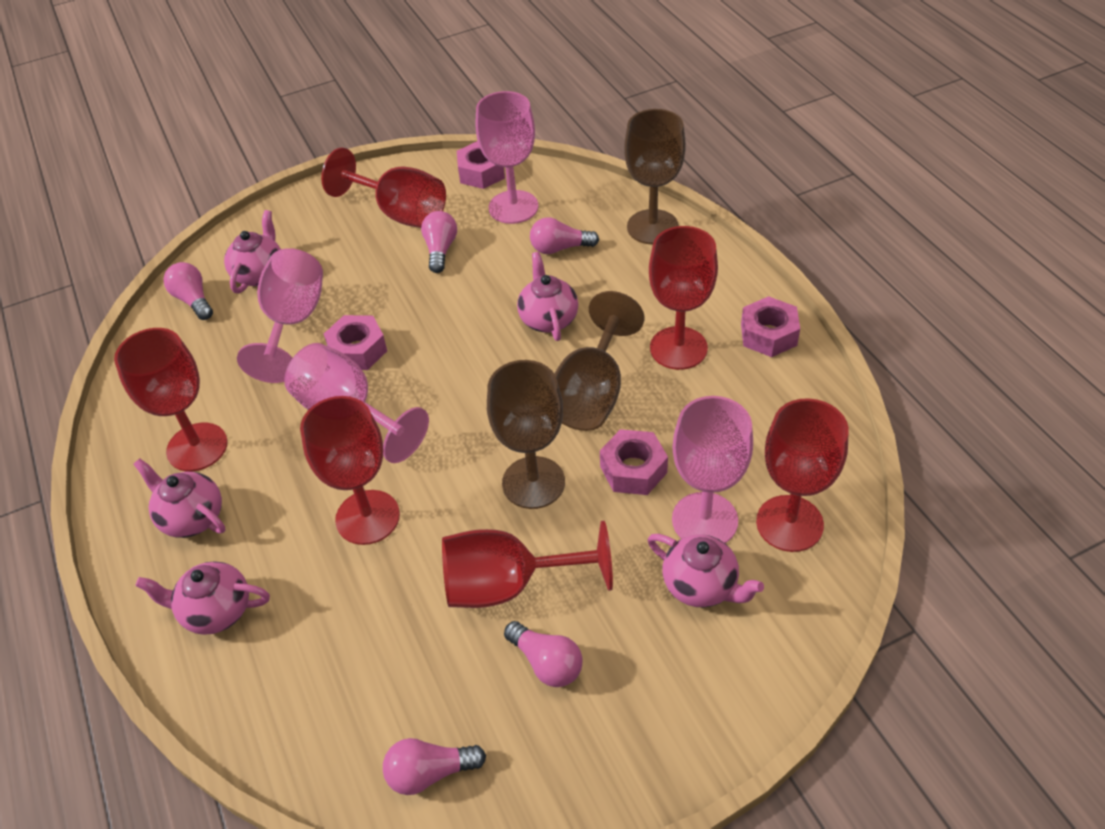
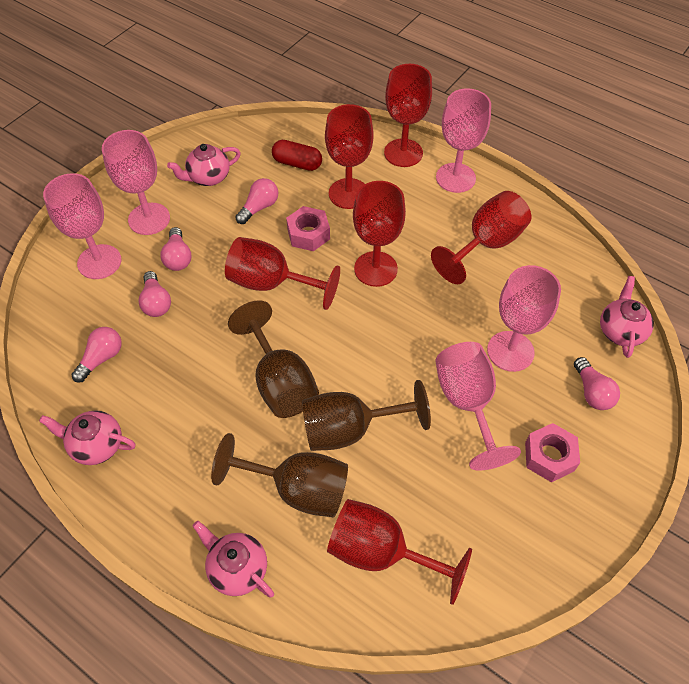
pink goblet: [237,248,323,383] [284,343,429,463] [476,91,539,224] [672,396,753,543] = 4 -> [43,173,121,279] [102,130,170,235] [435,342,521,471] [436,88,491,193] [487,265,561,372] = 5
pink nut: [324,315,387,370] [457,141,505,189] [600,429,668,495] [741,296,800,357] = 4 -> [286,206,330,251] [525,423,580,482] = 2
pink teapot: [133,459,226,538] [135,562,270,635] [224,210,281,293] [517,252,578,341] [648,534,764,607] = 5 -> [39,410,136,465] [167,144,241,186] [193,521,274,597] [600,276,654,358] = 4
red capsule: none = 0 -> [272,140,322,171] = 1

